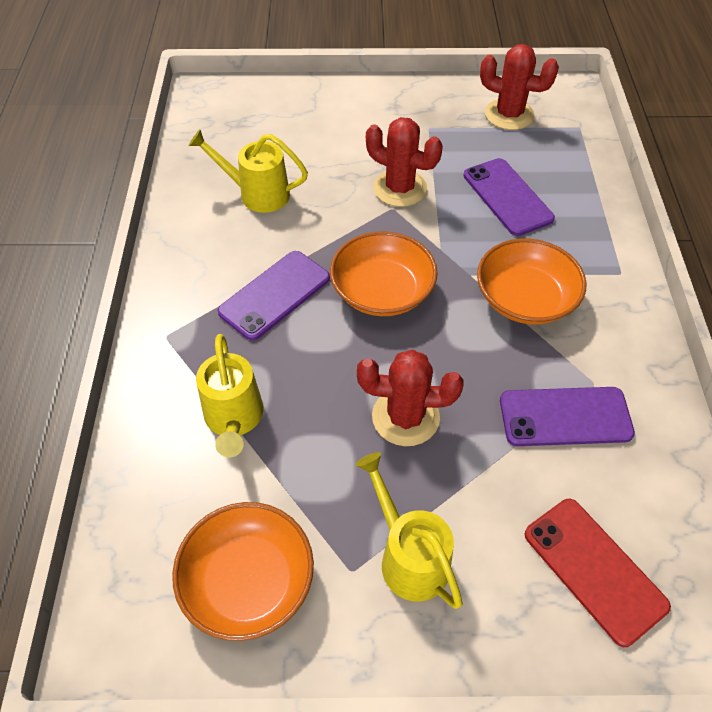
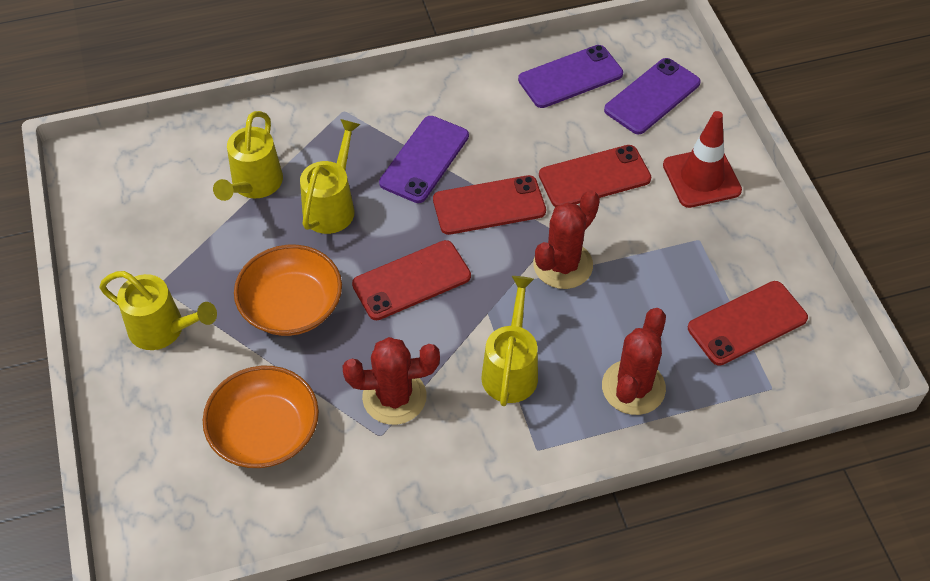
orange bowl: [172,502,314,641] [330,231,438,316] [477,239,587,325] = 3 -> [203,366,319,468] [234,245,342,336] = 2
red phone: [525,499,671,647] = 1 -> [352,240,471,320] [433,175,546,235] [539,145,651,207] [688,281,808,366] = 4
red traffic cone: none = 0 -> [663,111,742,208] = 1
yellow watering can: [189,130,308,213] [196,334,263,457] [355,452,463,609] = 3 -> [99,271,217,350] [213,111,283,201] [300,119,361,234] [481,276,538,406] = 4

